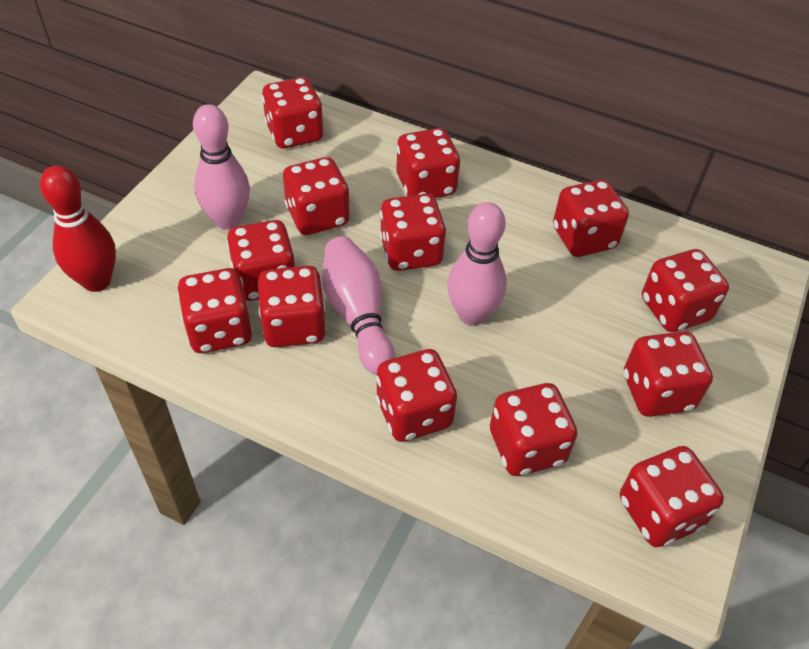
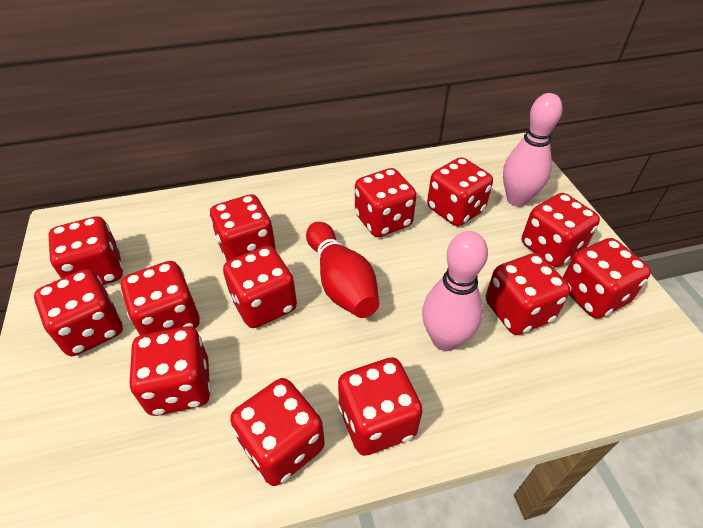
pink bowling pin: [193,104,250,230] [322,236,395,375] [447,202,507,326] = 3 -> [422,231,488,351] [503,93,562,207] = 2

